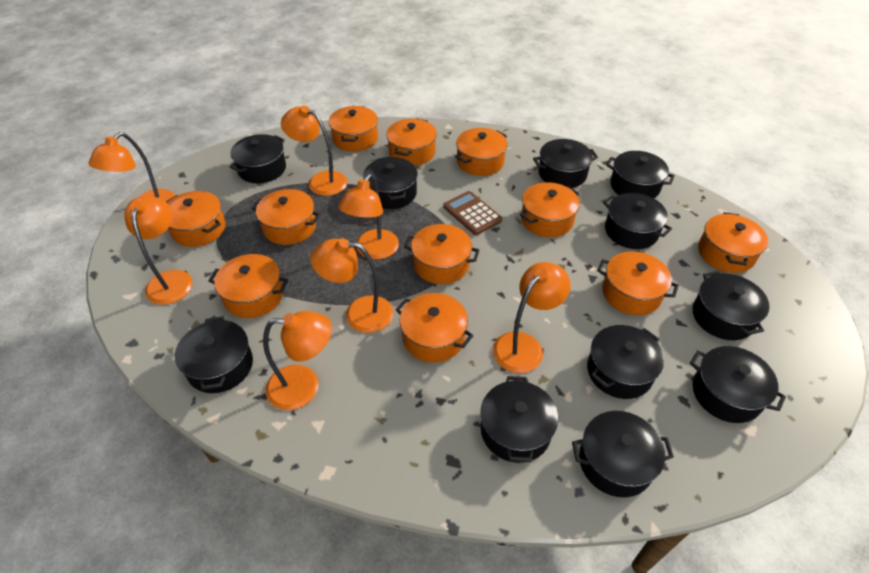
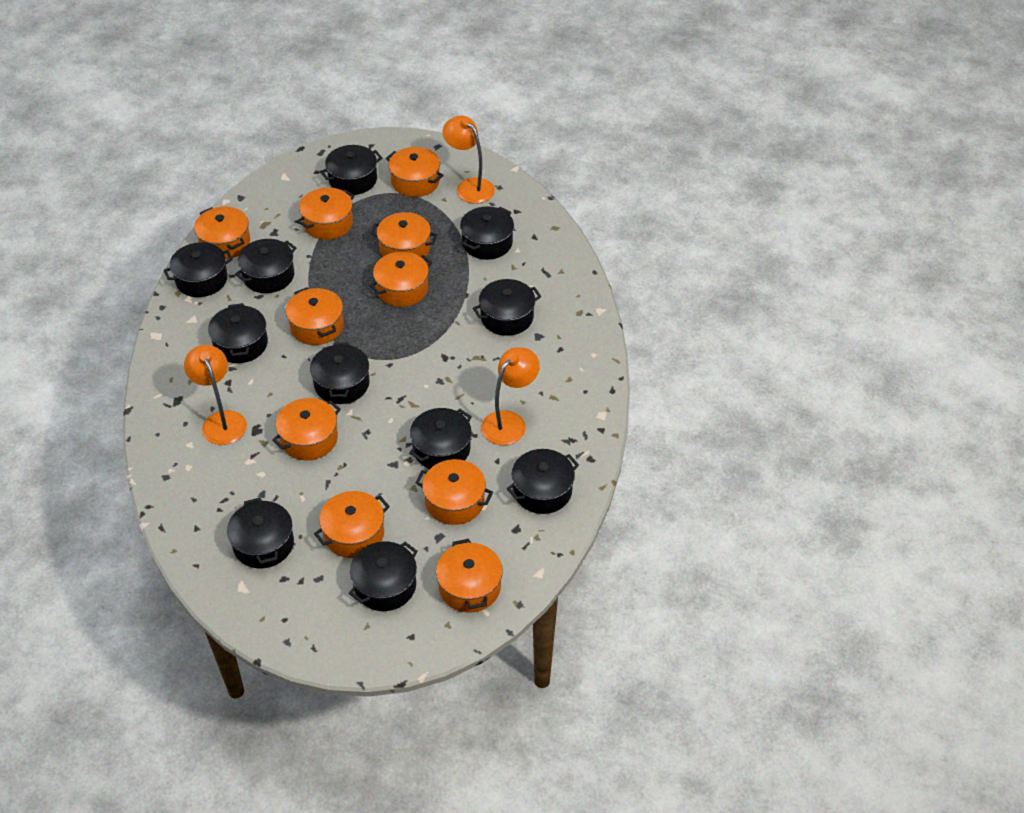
brown calculator: [443,191,502,235] = 1 -> none = 0
orange lamp: [89,132,175,202] [125,196,192,305] [263,311,332,410] [281,105,348,196] [310,238,393,333] [338,174,399,260] [493,262,571,373] = 7 -> [184,345,247,445] [443,116,495,204] [481,347,540,445] = 3
orange pot: [166,191,226,247] [208,254,288,318] [251,189,321,245] [329,106,378,152] [386,118,437,166] [395,293,474,363] [404,224,480,284] [455,128,508,176] [520,182,580,237] [597,251,679,315] [698,212,768,273] = 11 -> [194,207,250,259] [272,398,341,460] [286,287,344,345] [297,187,355,240] [314,491,390,558] [370,212,438,257] [370,252,432,307] [386,147,444,197] [415,459,493,525] [436,539,503,613] = 10

